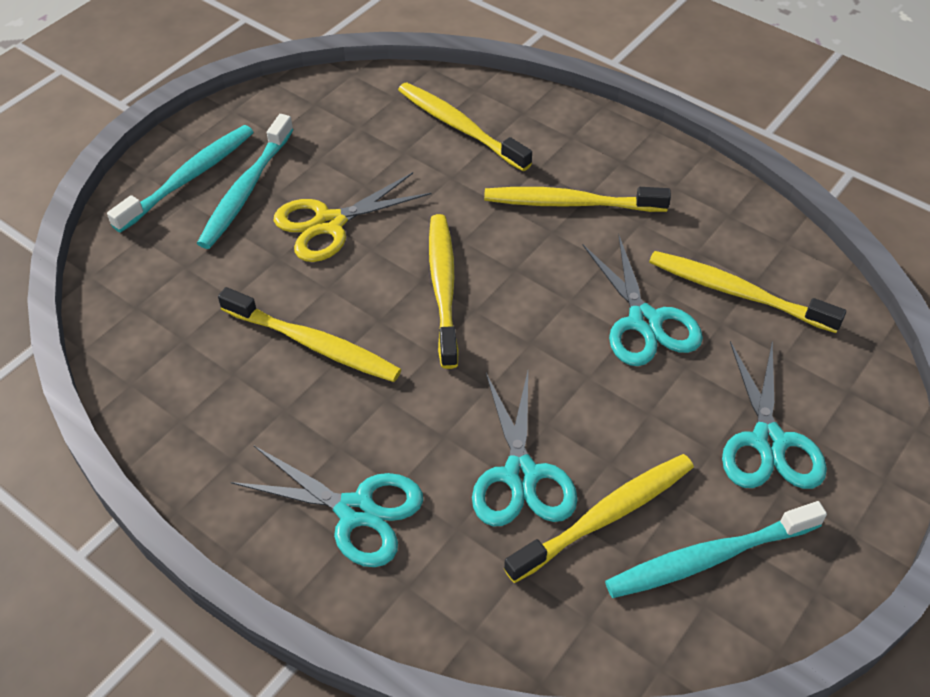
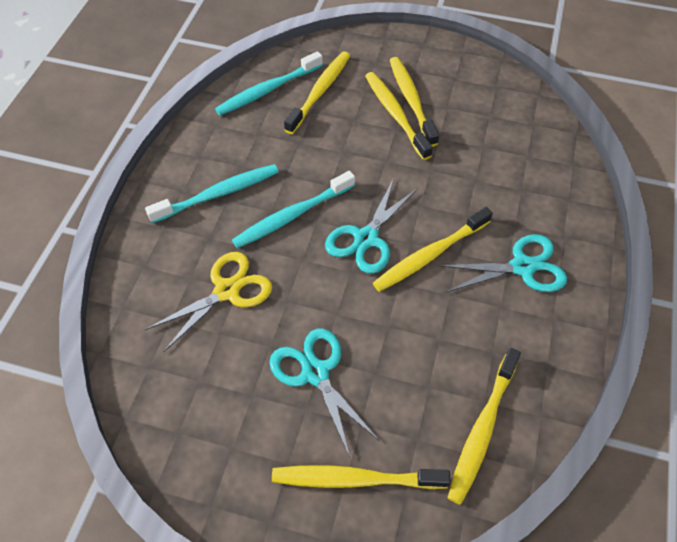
turquoise scissors: [231,446,423,567] [472,371,578,526] [583,236,703,366] [722,340,827,489] = 4 -> [269,328,380,457] [325,178,418,274] [438,234,567,292] = 3

